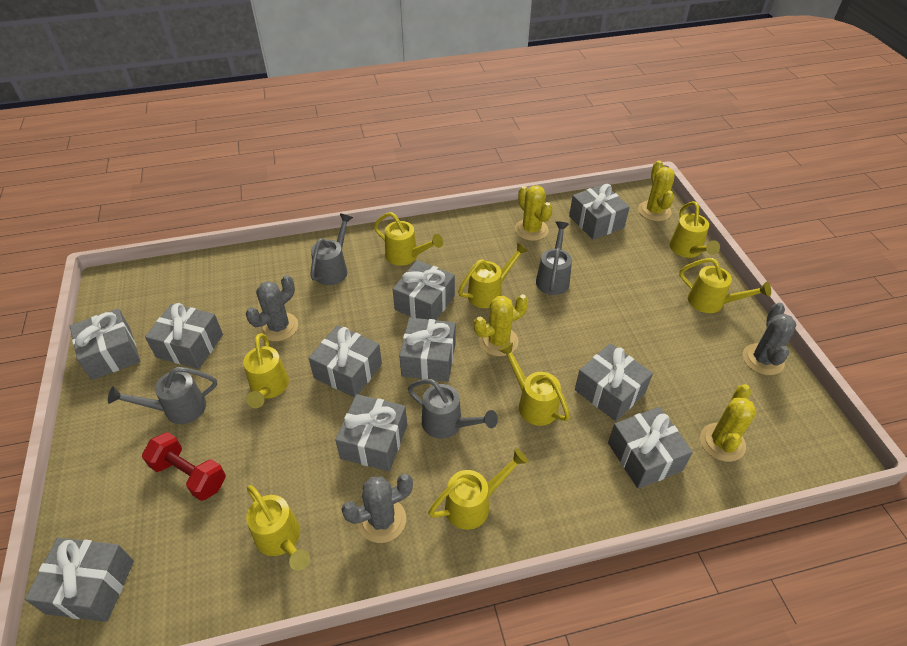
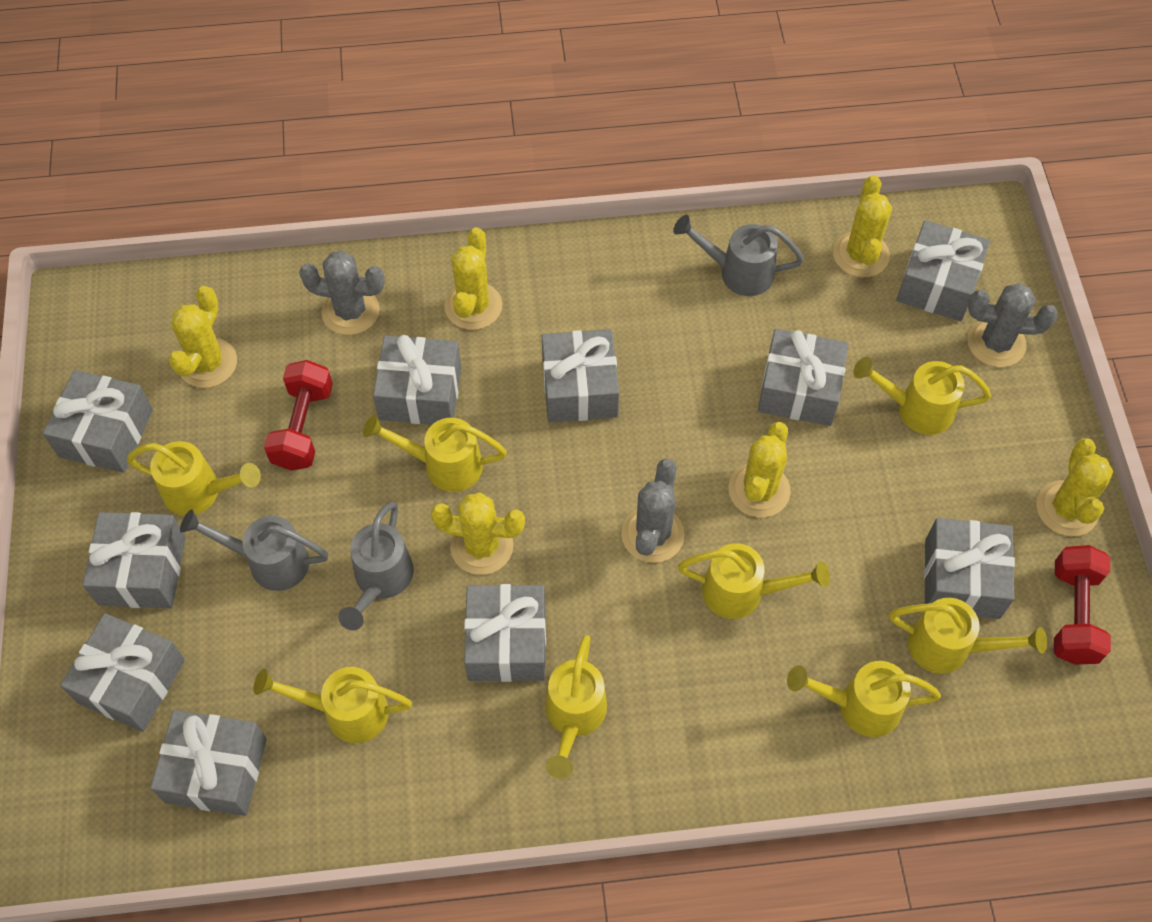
grey watering can: [108,367,217,424] [310,213,353,285] [408,379,498,439] [536,221,572,295] = 4 -> [180,509,328,591] [338,502,414,630] [673,215,804,296] = 3
red dumbbell: [142,432,226,501] = 1 -> [264,360,333,470] [1054,545,1111,665] = 2
yellow cactus: [474,294,528,356] [515,185,553,241] [638,160,675,221] [700,384,757,462] = 4 -> [169,286,237,388] [431,492,525,575] [444,227,502,330] [729,422,791,517] [833,175,892,277] [1036,438,1113,536] = 6

